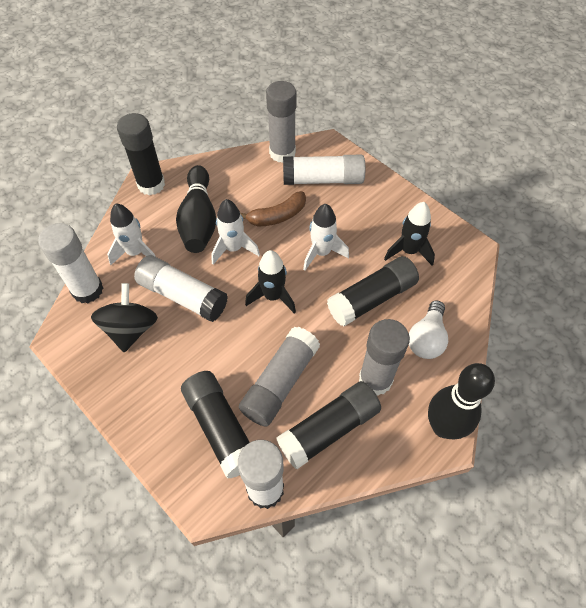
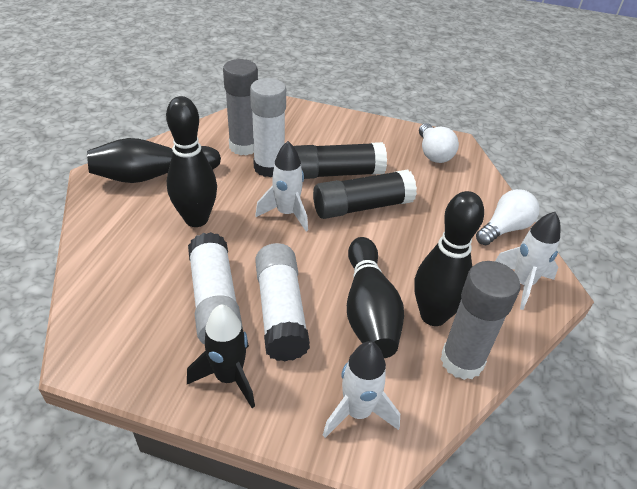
black bowling pin: [176,165,216,253] [428,363,495,439] = 2 -> [87,138,221,183] [166,96,217,227] [347,237,404,358] [414,191,484,326] = 4
black glue stick: [117,113,165,195] [181,371,250,479] [276,381,381,469] [327,256,419,326] = 4 -> [294,142,387,179] [313,169,417,219] = 2
black rocket: [245,250,296,313] [384,202,435,266] = 2 -> [187,304,255,408] = 1
black spinning top: [91,283,158,352] = 1 -> none = 0
brown banana: [240,191,306,226] = 1 -> none = 0
grey glue stick: [239,327,320,427] [266,81,297,163] [359,319,410,396] = 3 -> [223,59,258,156] [441,261,520,380] = 2
white glue stick: [38,223,103,303] [134,255,228,322] [238,440,284,509] [283,155,365,185] = 4 -> [188,232,243,345] [250,78,286,177] [255,243,310,362] = 3
white light bulb: [409,300,448,359] = 1 -> [419,123,459,163] [476,189,540,245] = 2

